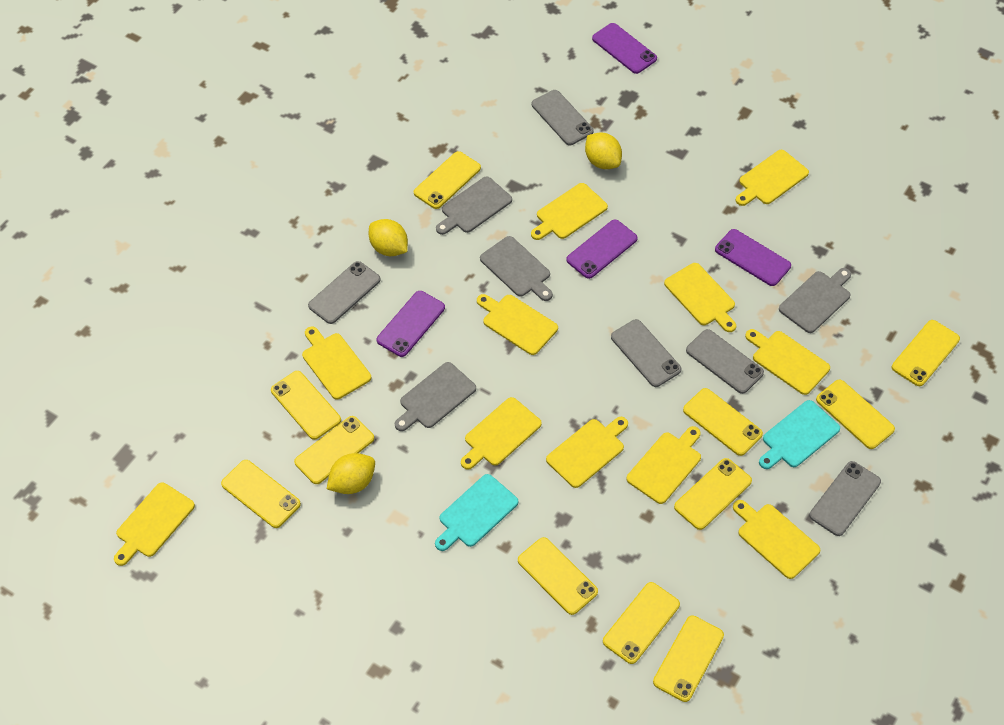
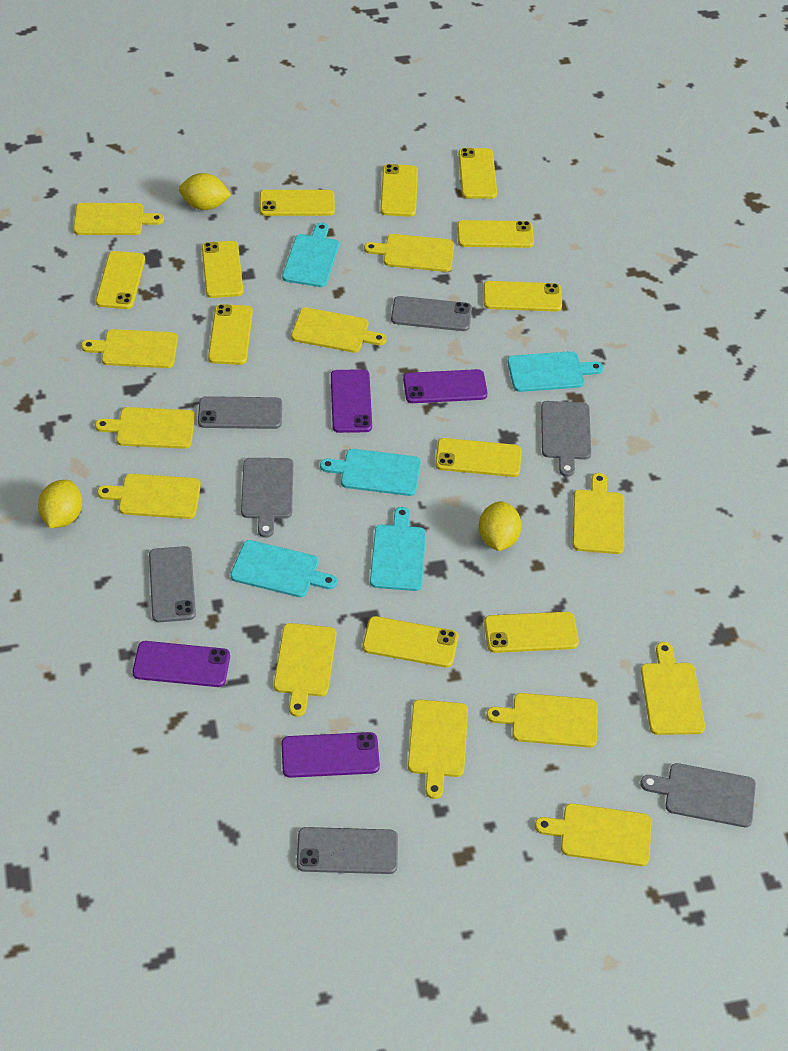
grey cutting board: [395,362,476,431] [436,177,512,235] [480,236,553,301] [779,268,851,333] = 4 -> [241,458,293,538] [541,401,591,477] [640,763,756,827] = 3
grey phone: [308,261,381,324] [532,90,593,145] [611,319,681,387] [686,329,764,394] [809,461,881,536] = 5 -> [149,546,196,623] [198,396,282,429] [297,827,398,874] [391,296,472,331] = 4
turquoise cutting board: [435,474,518,551] [759,400,840,469] = 2 -> [231,540,337,597] [282,223,339,287] [320,449,421,496] [370,507,426,591] [507,351,603,392] = 5
yellow cutting board: [114,482,195,566] [302,327,371,399] [461,397,542,470] [477,294,558,355] [531,183,608,240] [546,417,628,488] [626,426,701,504] [664,263,736,332] [733,500,820,579] [736,150,809,206] [745,329,830,395] = 11 -> [73,203,164,235] [81,329,178,368] [95,407,195,449] [97,474,201,519] [274,623,337,717] [291,308,387,353] [364,234,454,272] [408,700,468,799] [486,693,597,748] [535,803,652,866] [573,473,624,554] [641,642,705,735] = 12

